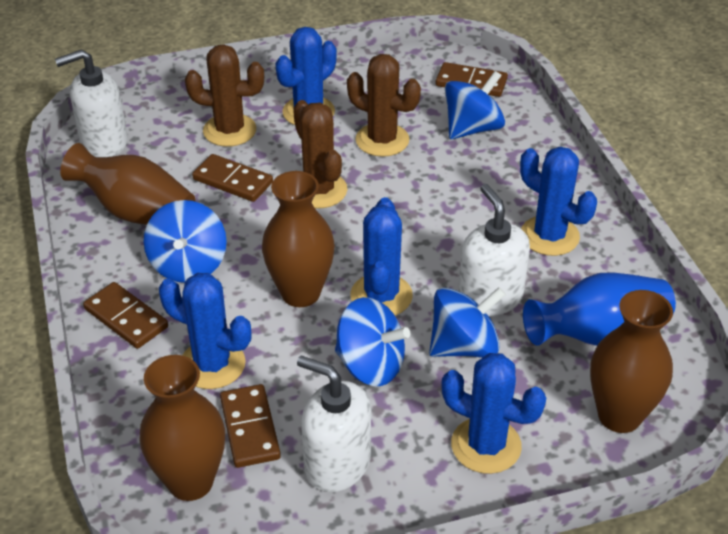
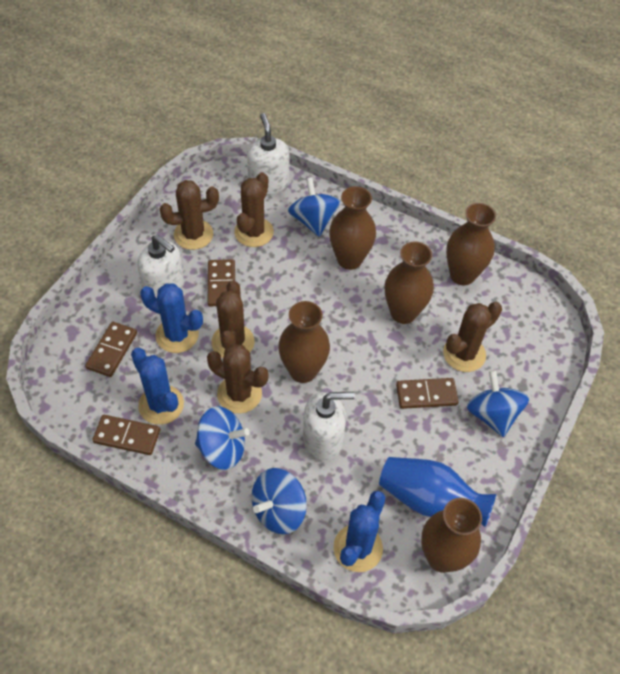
blue cactus: [159,273,252,389] [275,27,337,125] [350,197,413,316] [441,353,546,474] [520,147,597,256] = 5 -> [131,348,184,425] [140,283,203,353] [333,491,385,572] = 3
brown cactus: [185,44,264,147] [293,100,347,209] [347,54,421,157] = 3 -> [160,180,219,250] [207,344,268,414] [211,280,254,358] [234,172,274,247] [443,302,502,372] = 5
brown vase: [60,143,195,225] [139,355,225,501] [262,171,335,307] [590,290,673,433] = 4 -> [278,301,330,383] [329,186,376,270] [385,241,434,324] [421,498,482,573] [446,203,496,285] = 5

